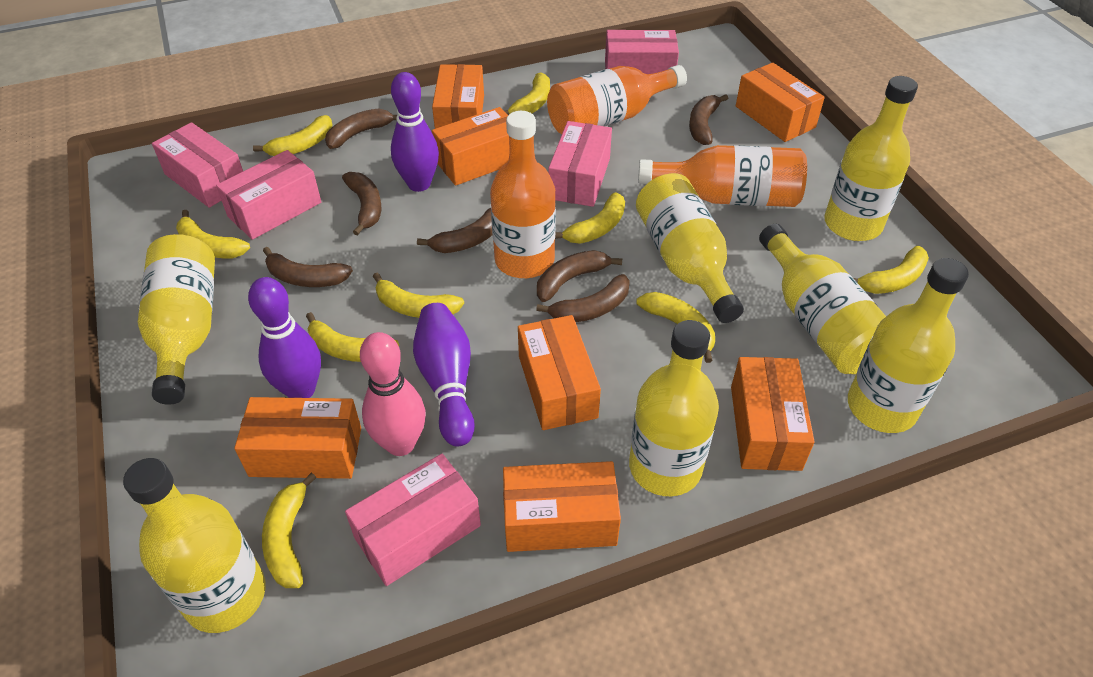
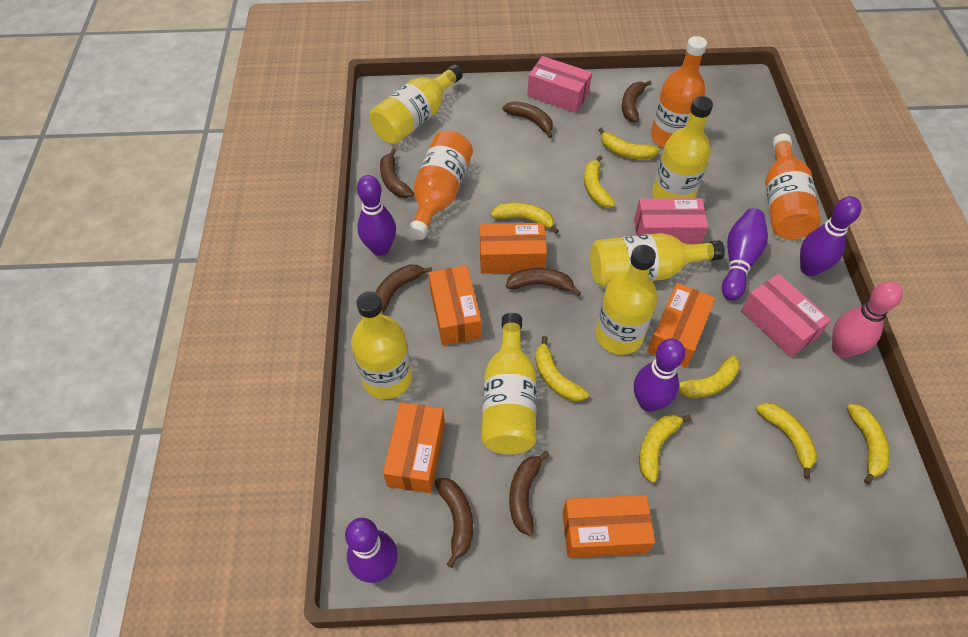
orange box: [234,397,361,479] [432,64,484,129] [432,107,509,186] [503,461,621,552] [518,315,601,430] [731,357,814,471] [736,63,825,142] = 7 -> [383,402,445,493] [429,265,481,345] [480,223,547,274] [563,495,655,558] [648,283,715,368] = 5
pink box: [152,122,243,208] [216,150,321,240] [345,454,481,586] [548,121,612,207] [605,30,679,74] = 5 -> [527,56,592,113] [634,198,708,244] [741,274,831,357] = 3
purple bowling pin: [248,277,321,398] [391,72,439,192] [413,303,475,446] = 3 -> [345,518,398,583] [357,175,396,256] [634,338,685,412] [722,208,768,301] [800,196,861,276] = 5
yellow banana: [176,210,250,258] [253,115,332,156] [262,473,316,588] [306,312,399,362] [373,273,464,318] [504,72,550,115] [555,192,625,244] [636,292,715,363] [854,246,929,294] = 9 -> [491,202,559,233] [535,336,589,401] [584,156,615,208] [599,127,660,160] [639,415,691,483] [678,355,740,398] [756,403,817,479] [847,404,890,484] = 8
yellow bottle: [123,458,265,633] [138,234,215,405] [629,320,719,496] [636,173,744,323] [759,224,886,374] [824,76,918,241] [848,258,969,433] = 7 -> [351,291,412,399] [370,64,463,144] [481,313,537,454] [590,233,725,287] [596,245,658,355] [652,96,713,198] = 6

